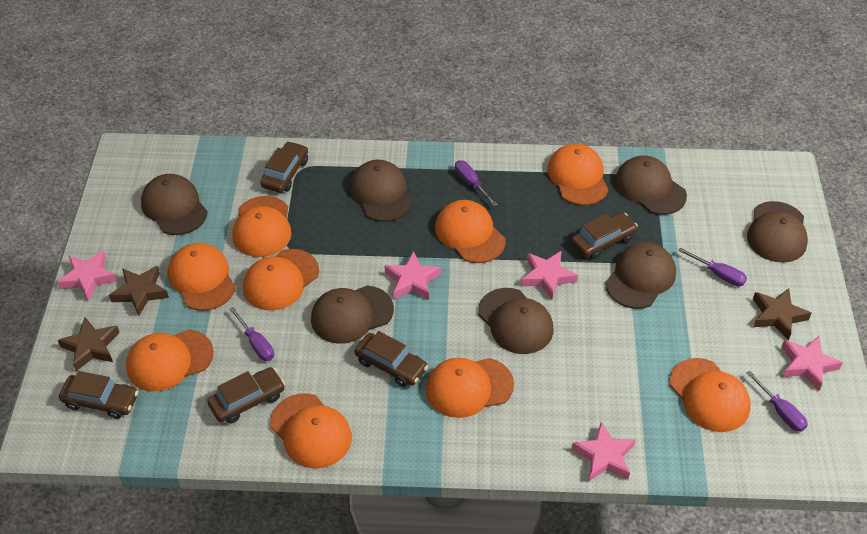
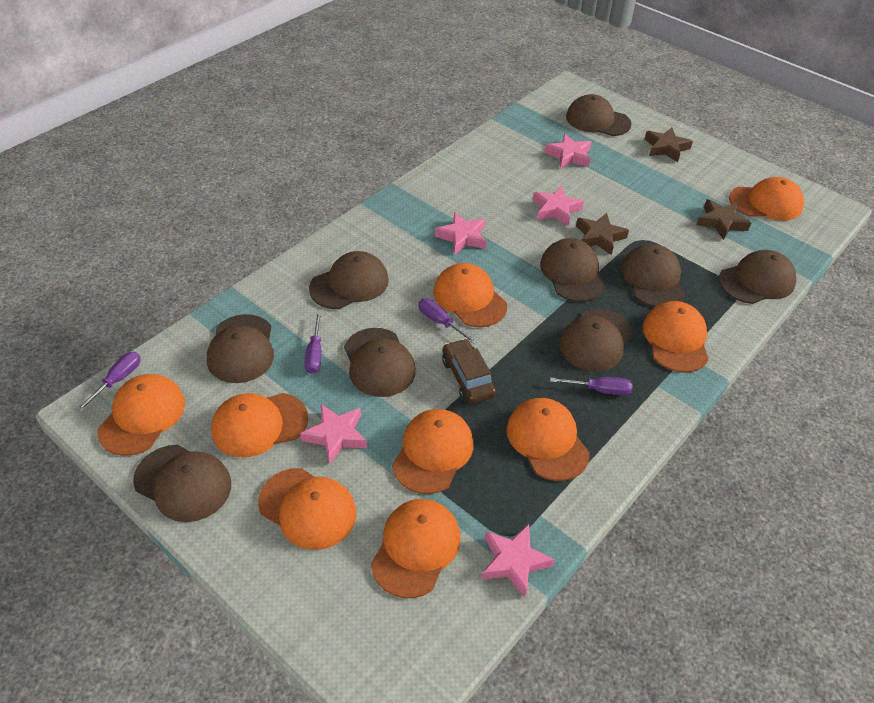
brown cap: [141,174,208,235] [311,286,394,344] [350,160,413,222] [478,288,553,354] [605,242,676,309] [615,155,687,215] [747,201,808,263] = 7 -> [133,445,231,522] [207,314,274,383] [309,251,389,309] [344,328,416,397] [540,238,605,302] [559,308,633,371] [566,94,632,136] [621,244,685,307] [719,250,797,304] = 9
brown car: [59,371,138,419] [207,367,285,424] [260,141,308,193] [354,331,428,387] [571,212,638,259] = 5 -> [442,339,496,404] = 1

